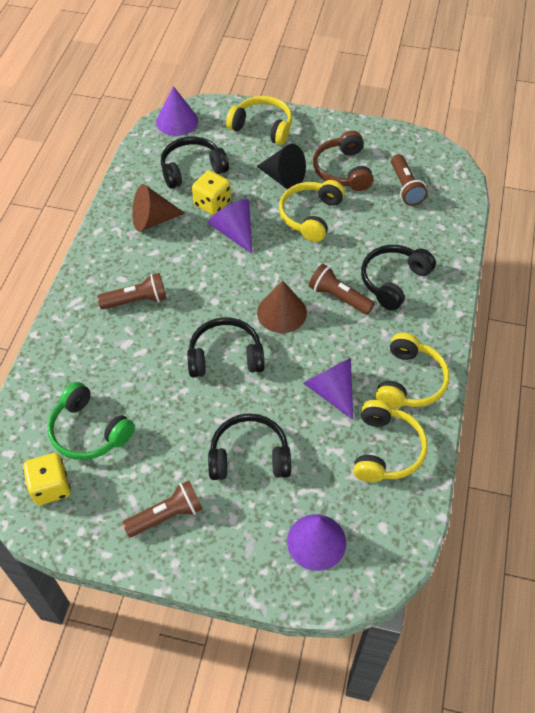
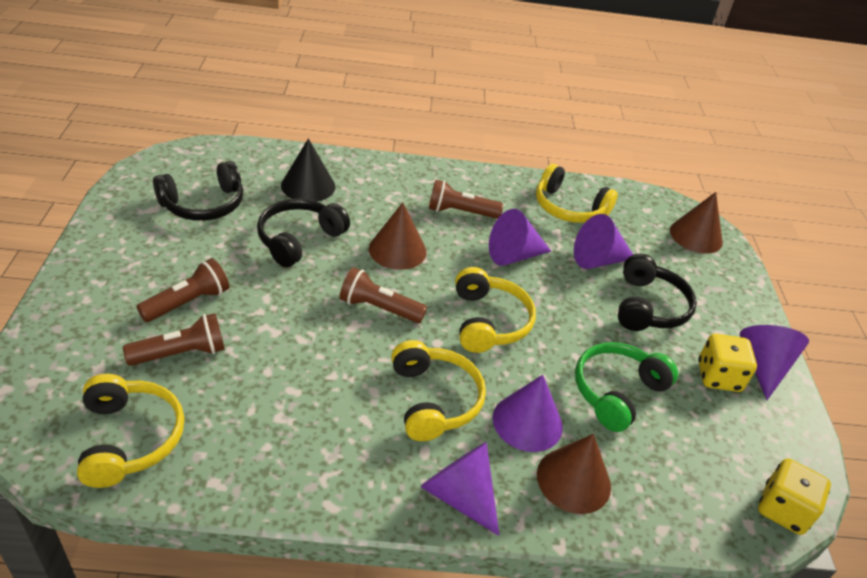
black headphones: [161,136,229,189] [187,317,265,378] [208,414,291,480] [361,245,436,311] = 4 -> [153,161,243,221] [257,199,350,267] [618,254,697,331] = 3
brown cone: [132,184,185,231] [257,280,307,333] = 2 -> [369,202,427,270] [537,434,611,514] [670,192,723,254] = 3
brown headphones: [313,131,373,191] = 1 -> none = 0
purple cone: [156,86,198,136] [208,199,252,254] [287,514,346,571] [303,358,353,420] = 4 -> [420,442,500,536] [489,209,551,266] [493,375,563,452] [574,214,633,269] [740,325,809,400] = 5

